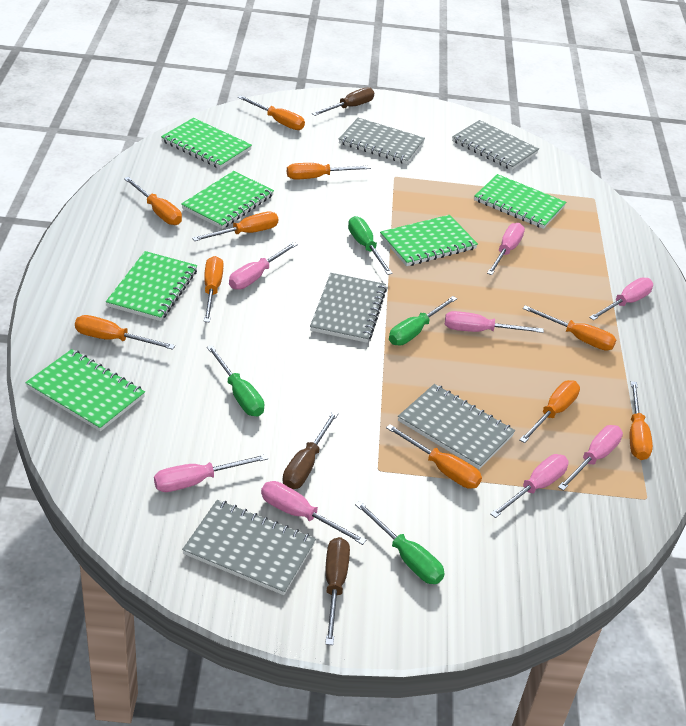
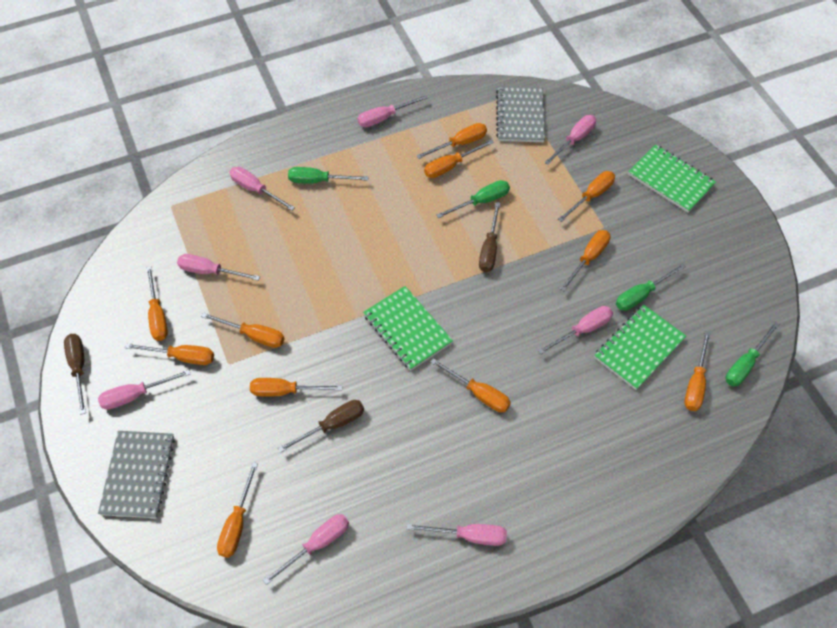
green notebook: [25,349,145,432] [106,251,197,321] [161,118,252,169] [181,171,274,229] [380,215,478,266] [474,174,566,229] = 6 -> [363,286,453,371] [594,305,686,390] [628,144,716,213] = 3
grey notebook: [182,500,316,595] [310,273,387,343] [339,118,425,164] [398,384,515,469] [452,120,539,170] = 5 -> [98,431,175,518] [496,86,545,142] = 2
orange screwdriver: [75,315,175,350] [124,177,182,225] [192,212,278,241] [204,256,223,322] [238,96,305,130] [287,163,371,179] [386,424,482,489] [519,380,580,443] [523,305,616,351] [630,381,653,460] = 10 -> [125,343,214,365] [146,266,168,341] [201,312,284,348] [217,462,258,558] [250,378,342,397] [416,123,487,159] [424,140,494,178] [430,358,511,413] [558,171,615,222] [560,230,610,291] [684,331,710,411] = 11

